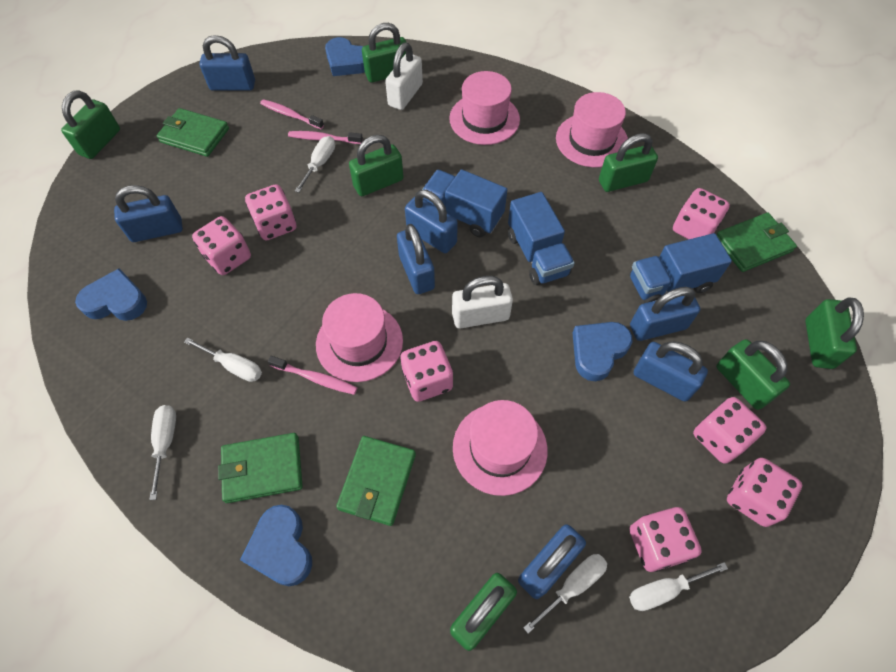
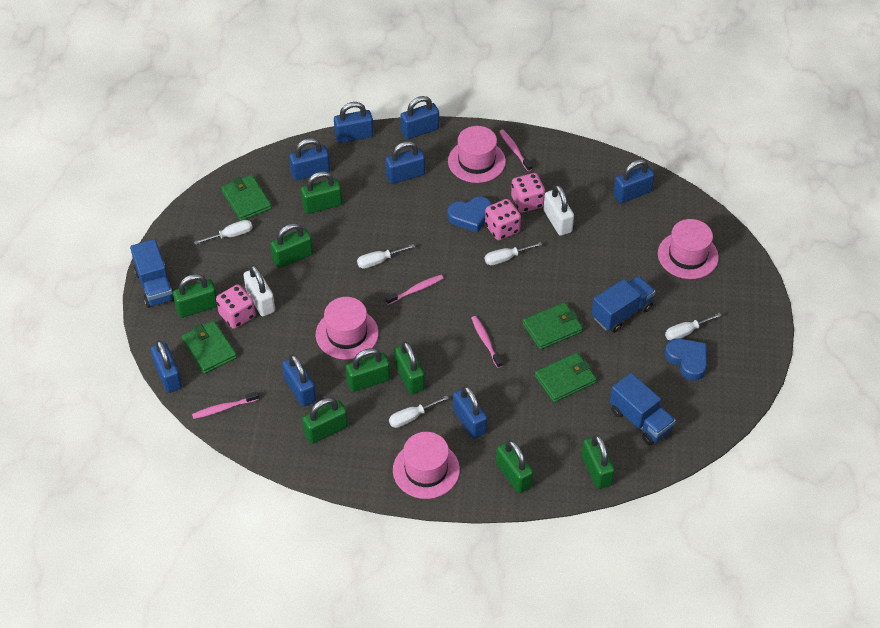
blue heart: [75,268,147,321] [240,505,312,586] [325,37,365,76] [573,322,632,381] = 4 -> [448,197,492,233] [665,338,707,381] = 2
blue padlock: [114,185,183,242] [199,35,255,91] [397,224,435,294] [405,190,458,253] [518,524,586,599] [630,287,700,341] [634,341,708,402] = 7 -> [151,340,182,393] [282,354,316,407] [289,138,330,181] [334,102,374,143] [385,141,425,184] [400,96,439,139] [453,386,487,439] [613,159,655,203] = 8
green padlock: [61,90,120,159] [349,135,404,196] [362,23,407,82] [450,573,517,651] [599,133,658,192] [716,339,790,410] [805,298,864,369] = 7 -> [173,274,217,318] [270,223,313,268] [301,171,342,214] [302,397,348,444] [346,348,390,392] [394,341,425,394] [496,440,533,493] [581,435,615,489] = 8
pink dice: [192,216,251,275] [245,184,296,240] [400,341,453,402] [630,507,702,572] [673,188,730,239] [693,397,766,464] [727,458,802,527] = 7 -> [216,284,256,329] [485,199,521,240] [511,173,545,213] = 3
pink toothbrush: [260,99,324,129] [268,356,357,395] [288,131,363,144] = 3 -> [192,392,259,419] [385,275,443,305] [471,316,502,368] [499,129,532,171] = 4

